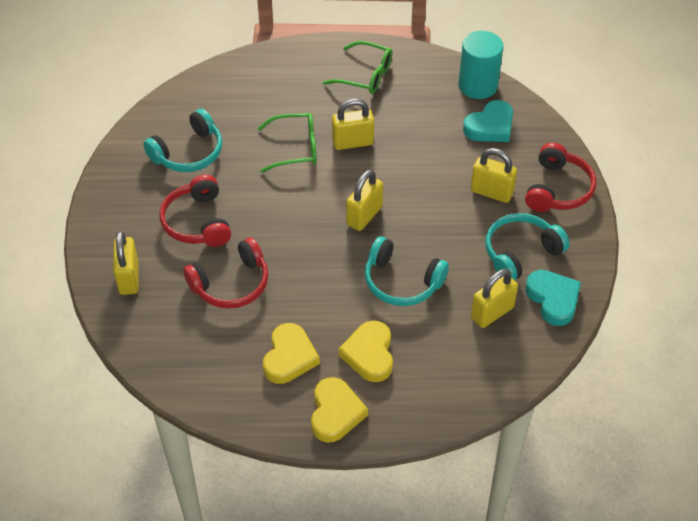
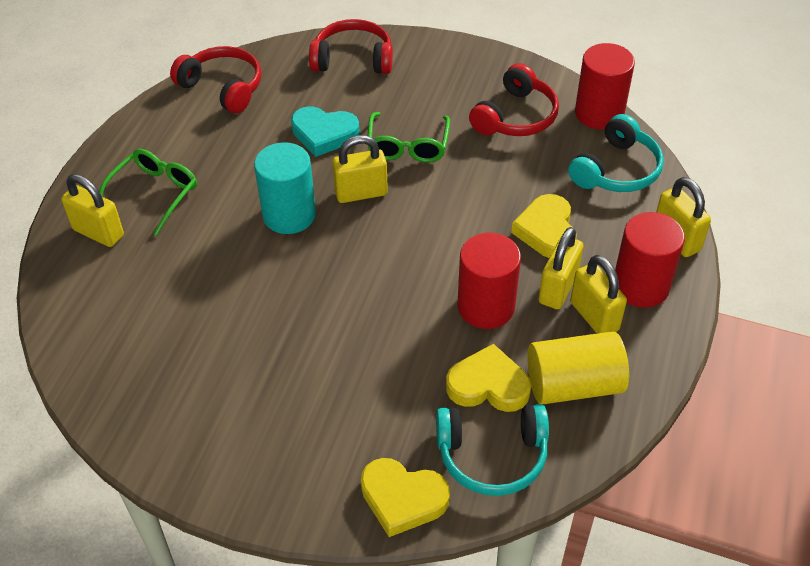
red cylinder: none = 0 -> [458,233,521,329] [575,43,635,129] [615,212,685,308] = 3
turquoise headphones: [143,109,222,172] [365,236,449,306] [485,213,570,280] = 3 -> [436,404,549,496] [568,114,664,192] = 2
turquoise heart: [463,100,513,142] [525,270,581,326] = 2 -> [291,107,359,157] = 1
yellow cylinder: none = 0 -> [527,331,629,405] = 1

